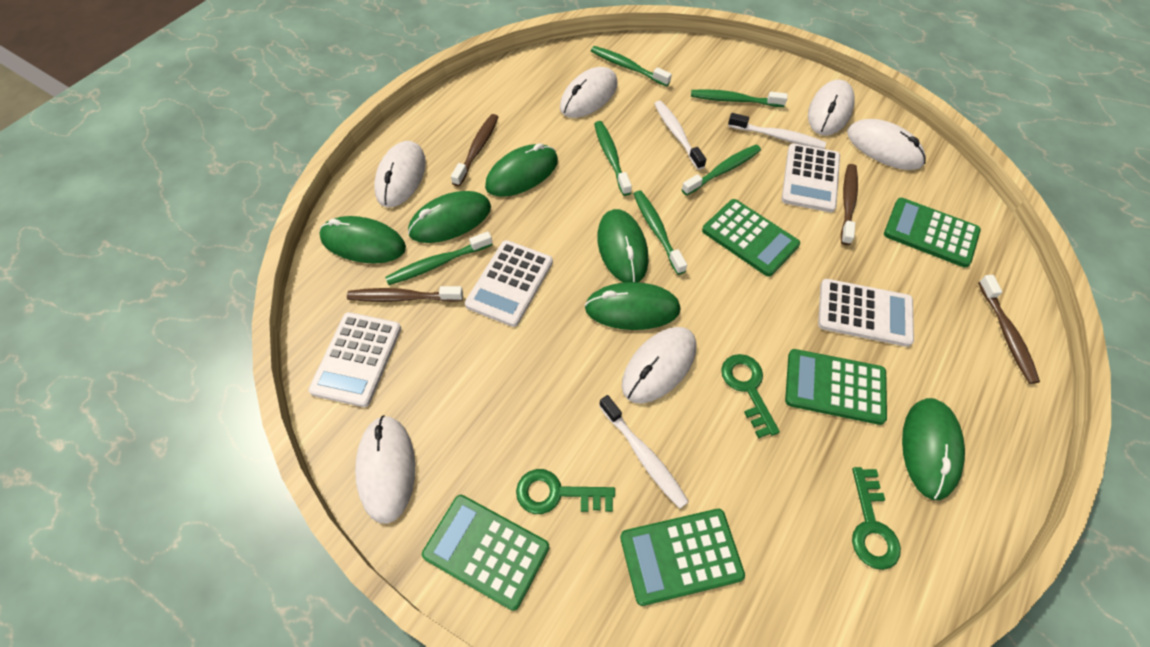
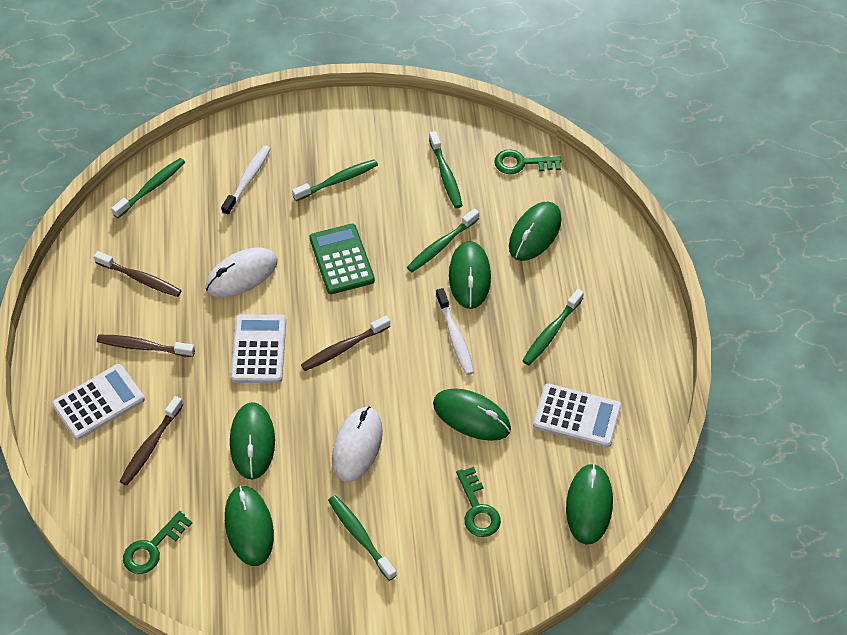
green calculator: [422,495,549,611] [620,509,745,606] [702,199,800,277] [785,349,887,425] [884,198,981,268] = 5 -> [309,224,375,294] = 1
white calculator: [308,312,401,407] [465,240,553,327] [781,143,840,213] [818,279,914,347] = 4 -> [52,364,145,440] [231,315,286,383] [533,384,621,448] = 3
white mouse: [355,415,415,524] [374,141,426,207] [560,67,618,118] [622,327,696,403] [808,79,855,136] [847,119,926,170] = 6 -> [205,247,278,297] [332,407,383,482] = 2
white toothbrush: [599,395,689,509] [654,100,706,170] [728,113,826,149] = 3 -> [221,145,271,216] [436,288,474,375] = 2

